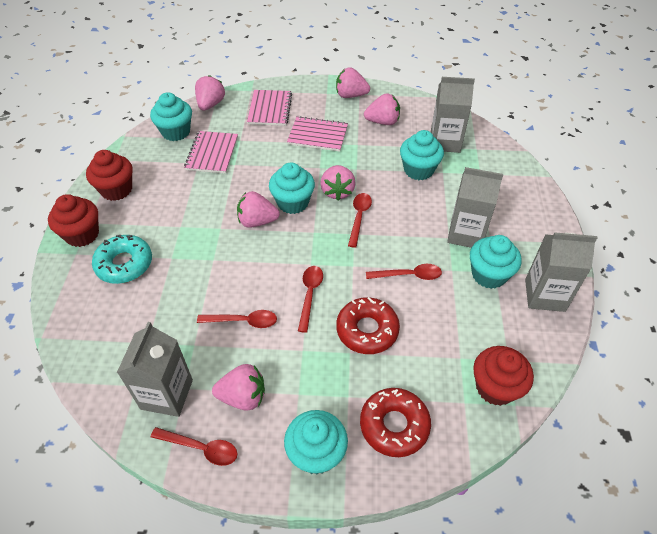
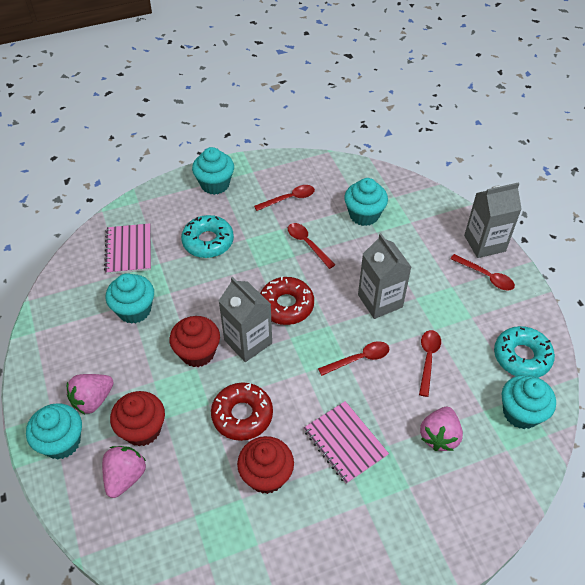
grey carton: [117,322,193,417] [431,77,475,153] [447,167,503,248] [525,232,597,312] = 4 -> [219,277,272,362] [358,233,411,319] [464,182,522,258] = 3
pink notebook: [184,131,238,173] [247,90,292,126] [287,116,348,152] = 3 -> [104,223,151,274] [304,401,389,484] = 2
pink strawberry: [195,75,225,111] [212,364,265,411] [237,191,280,228] [320,165,356,200] [336,67,370,98] [364,93,400,125] = 6 -> [67,374,114,414] [102,446,146,498] [420,407,463,451] = 3
turquoise donut: [92,235,152,284] = 1 -> [181,215,234,258] [494,326,555,378] = 2

